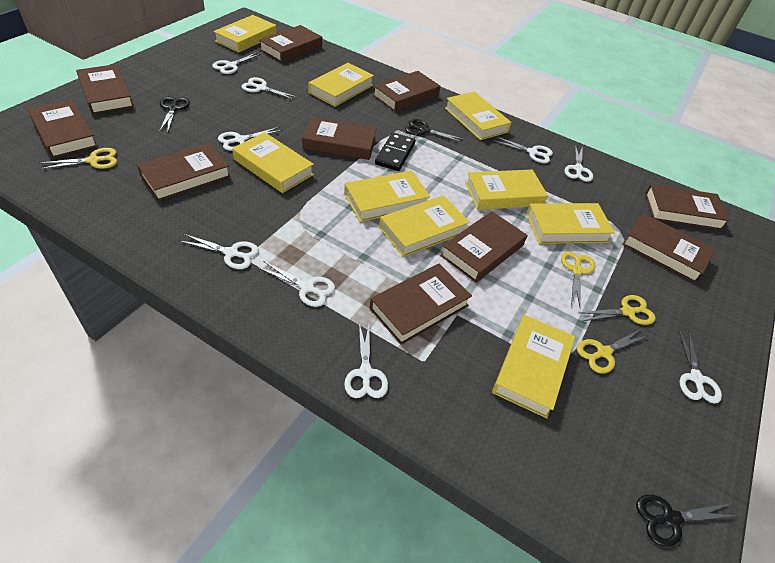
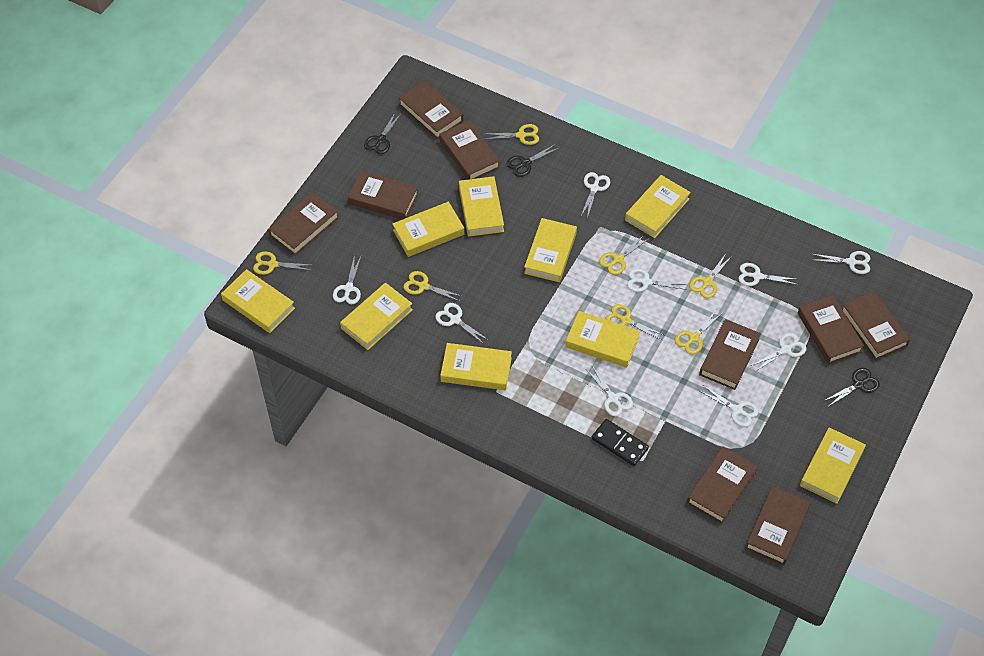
brown book: [28,99,98,158] [76,64,134,114] [137,143,231,201] [259,25,322,63] [302,116,377,160] [369,264,472,345] [373,71,440,112] [440,211,527,283] [622,213,716,283] [645,184,730,230] = 10 -> [268,192,339,255] [348,170,418,220] [399,80,463,139] [439,120,500,180] [687,447,758,523] [699,319,761,390] [745,486,811,565] [798,295,864,364] [842,291,910,360] = 9
yellow scissors: [39,148,117,169] [561,251,595,307] [577,329,649,373] [579,295,656,325] = 4 -> [253,252,310,275] [403,271,461,301] [483,124,539,145] [599,235,648,275] [606,304,664,340] [675,311,721,354] [689,255,732,299] = 7

